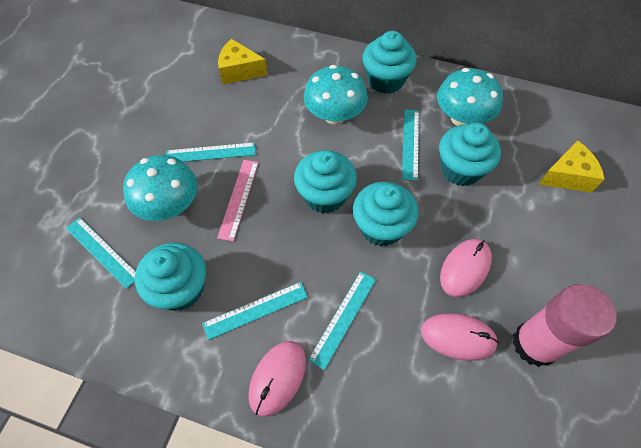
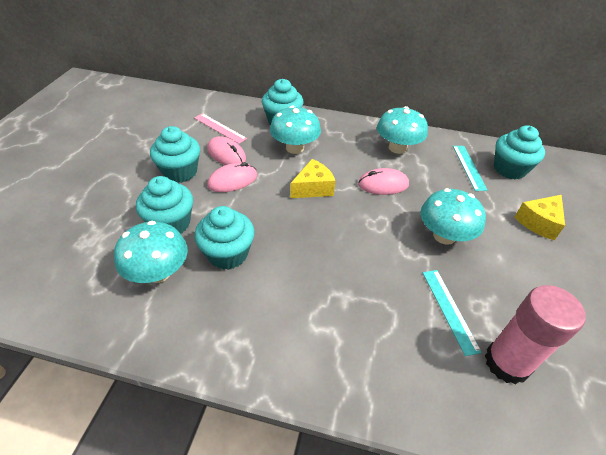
turquoise mushroom: [123,155,197,221] [304,65,368,125] [437,68,503,126] = 3 -> [114,221,188,283] [270,106,321,154] [377,106,428,154] [421,188,486,245] = 4
turquoise ruler: [66,217,136,289] [166,142,256,162] [202,282,308,340] [308,271,376,370] [402,109,419,181] = 5 -> [423,270,482,356] [453,146,488,191] = 2

